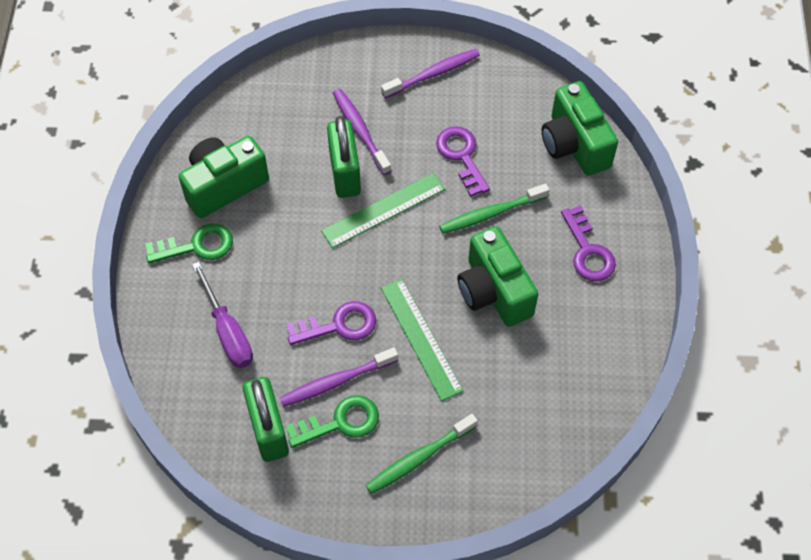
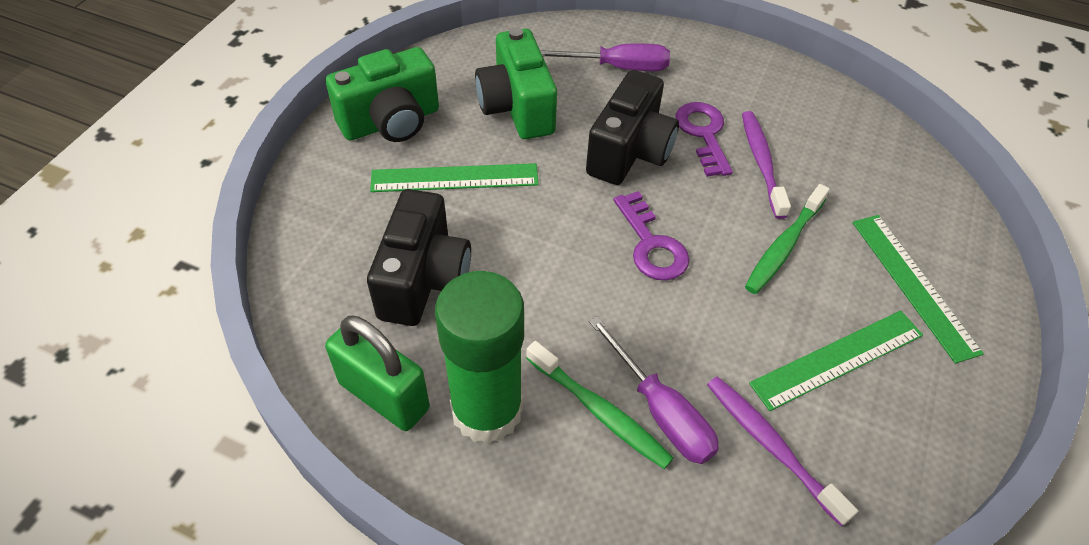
black camera: none = 0 -> [367,189,471,326] [586,70,679,185] = 2
green camera: [179,136,269,218] [457,226,538,327] [542,81,618,176] = 3 -> [325,47,439,142] [475,28,557,139] = 2
green glue stick: none = 0 -> [435,271,524,444] = 1
green key: [146,223,233,263] [286,395,379,448] = 2 -> none = 0
green padlock: [243,377,289,462] [327,116,361,198] = 2 -> [325,315,430,431] = 1
green ruler: [321,173,445,248] [381,279,463,401] = 2 -> [370,163,539,192] [749,311,923,411] [852,215,984,364] = 3
purple key: [286,301,376,345] [436,126,490,196] [561,205,616,281] = 3 -> [614,191,690,281] [675,102,733,177] = 2
purple screwdriver: [192,262,253,368] = 1 -> [540,44,670,71] [589,316,719,464] = 2
purple toothbrush: [280,348,398,407] [333,89,391,175] [381,49,480,98] = 3 -> [707,376,858,526] [742,111,791,219] = 2

